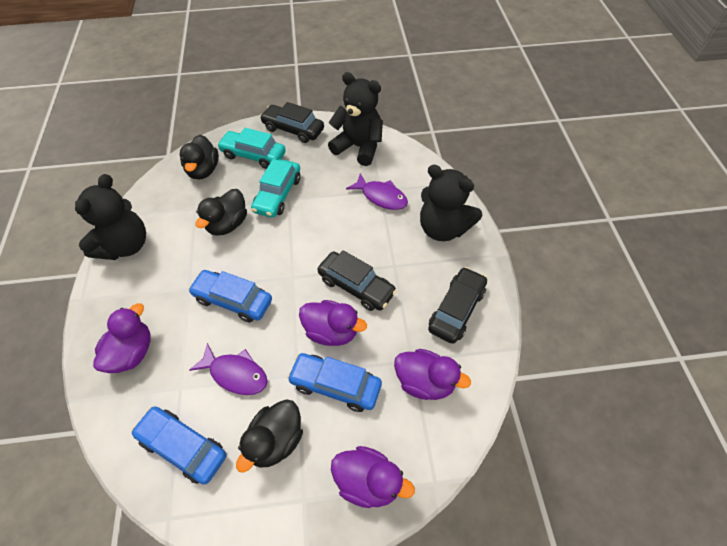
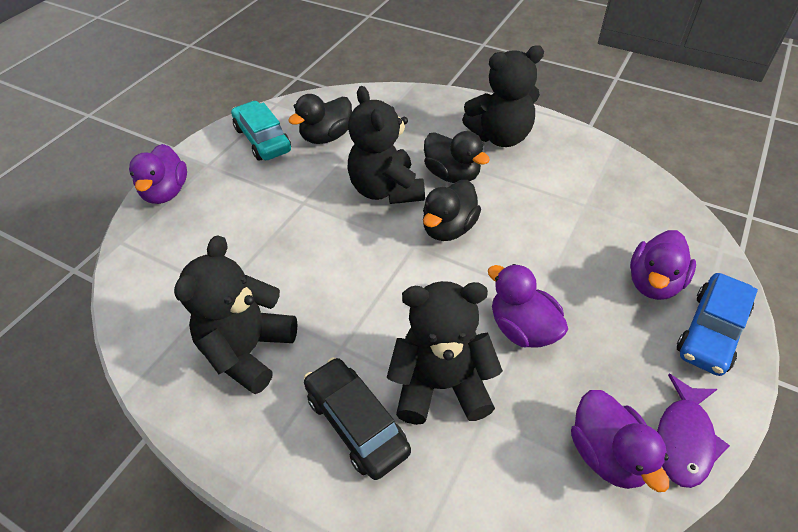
black car: [260,102,324,143] [317,250,397,311] [428,267,487,344] = 3 -> [304,357,411,480] = 1
black teddy bear: [75,174,146,260] [328,72,383,166] [420,165,482,241] = 3 -> [174,235,297,394] [347,86,425,204] [387,281,503,425] [462,45,544,147] = 4
blue car: [131,406,227,485] [188,270,272,323] [287,353,382,412] = 3 -> [677,273,758,376] = 1
purple fish: [189,343,268,395] [346,173,408,210] = 2 -> [657,374,730,488] = 1
turquoise car: [217,128,286,169] [251,159,301,218] = 2 -> [231,101,291,161] = 1

